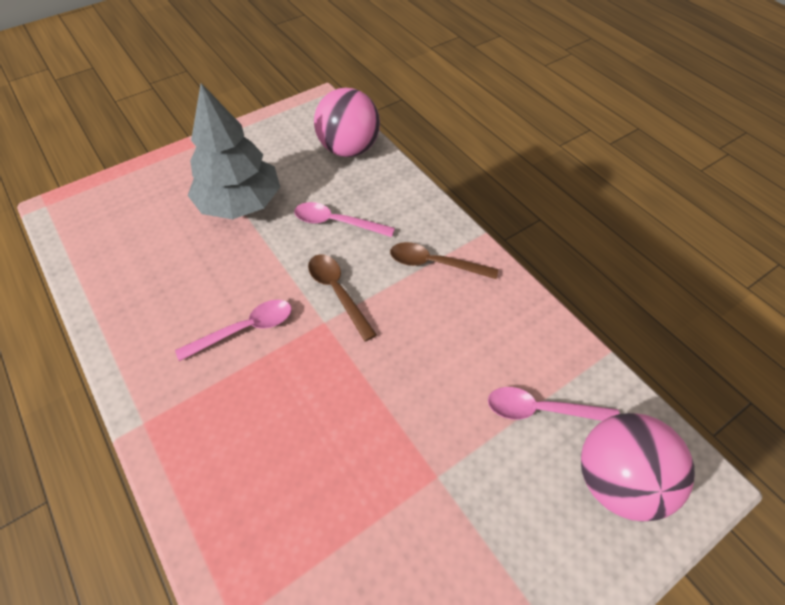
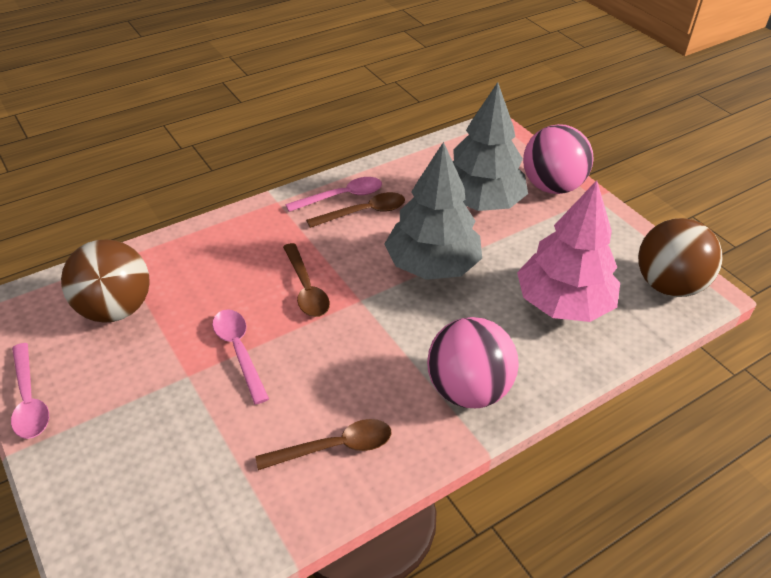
brown ball: none = 0 -> [61,239,150,323] [638,218,723,297] = 2
brown spoon: [308,254,377,342] [390,242,498,279] = 2 -> [255,419,392,470] [283,243,330,317] [306,192,405,228] = 3
grey tree: [187,83,280,219] = 1 -> [384,142,482,280] [453,82,528,211] = 2
pink tree: none = 0 -> [517,180,620,322] = 1

